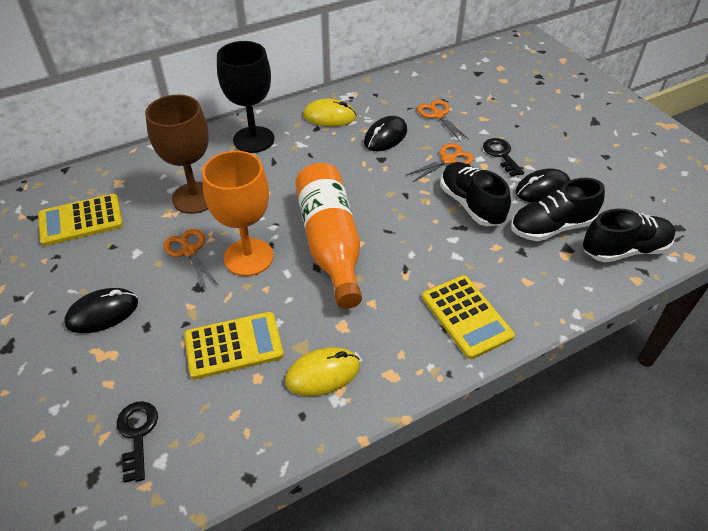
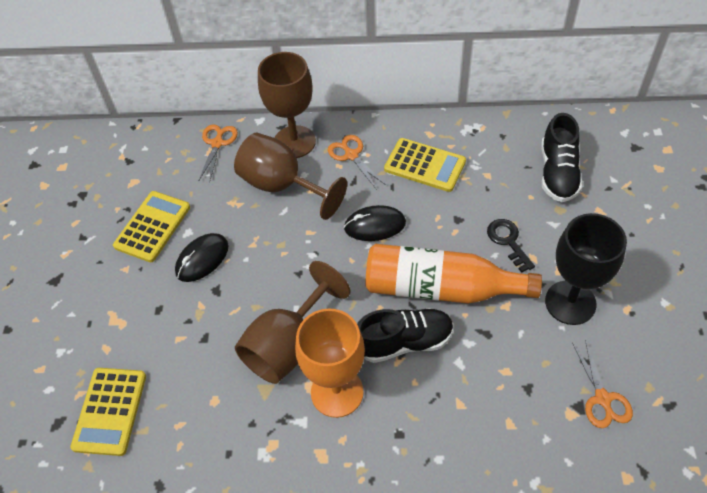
black key: [117,401,158,483] [483,138,524,177] = 2 -> [487,219,535,273] = 1
black mouse: [64,288,138,333] [364,116,407,151] [515,169,570,203] = 3 -> [175,233,229,282] [344,205,406,241] = 2
black shoe: [440,162,511,226] [511,178,605,241] [583,209,675,262] = 3 -> [357,308,454,363] [541,113,583,202] = 2
brown goblet: [145,95,209,214] = 1 -> [234,133,347,220] [235,261,351,384] [258,52,316,158] = 3
yellow mouse: [285,347,360,396] [303,99,357,126] = 2 -> none = 0

